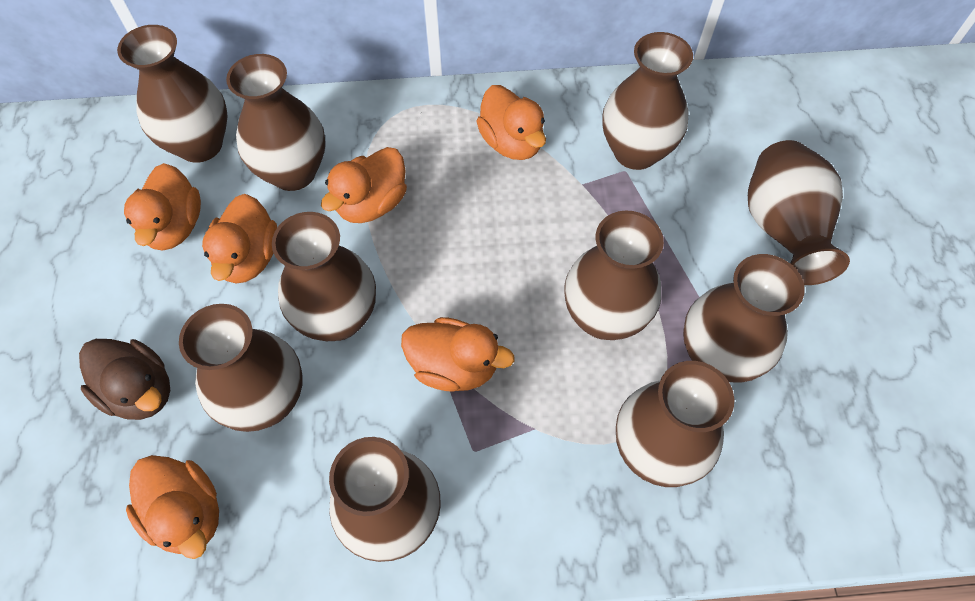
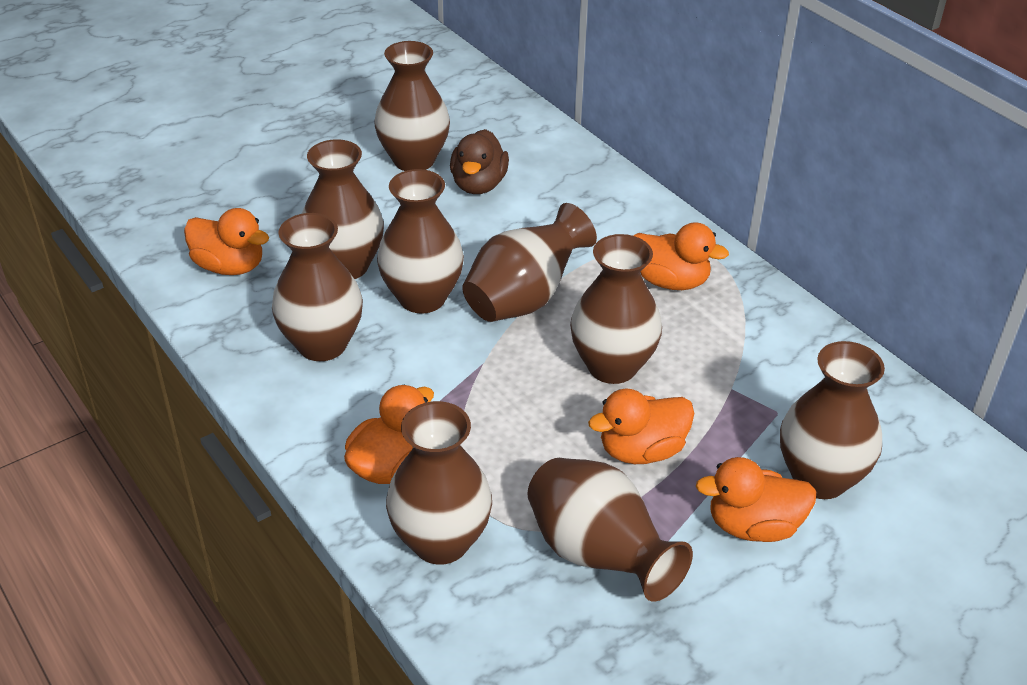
brown vase: [117,25,228,163] [179,304,302,432] [226,54,325,191] [272,212,376,341] [329,437,441,562] [564,210,664,340] [602,32,693,170] [616,361,734,487] [683,254,805,383] [748,140,850,285] = 10 -> [272,213,363,361] [302,139,384,279] [374,41,450,171] [377,169,464,314] [386,401,492,565] [462,203,597,322] [527,458,693,602] [570,234,662,384] [780,341,885,499] = 9
orange duck: [124,163,201,251] [126,455,219,559] [202,194,277,283] [321,147,407,223] [401,317,515,392] [476,85,546,160] = 6 -> [184,208,269,275] [344,385,434,484] [588,389,694,464] [634,222,729,290] [696,457,816,542] = 5

